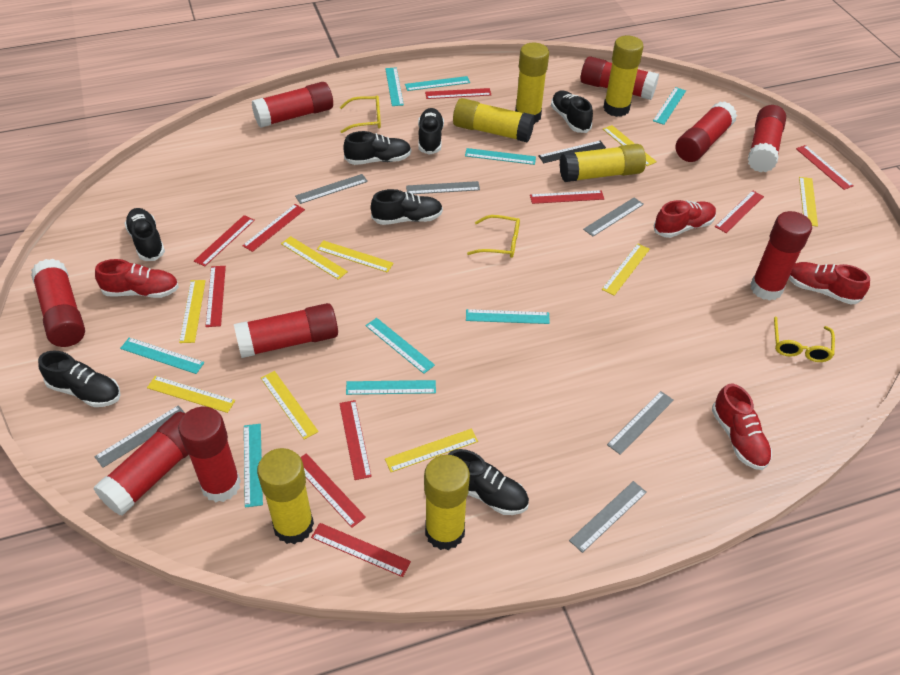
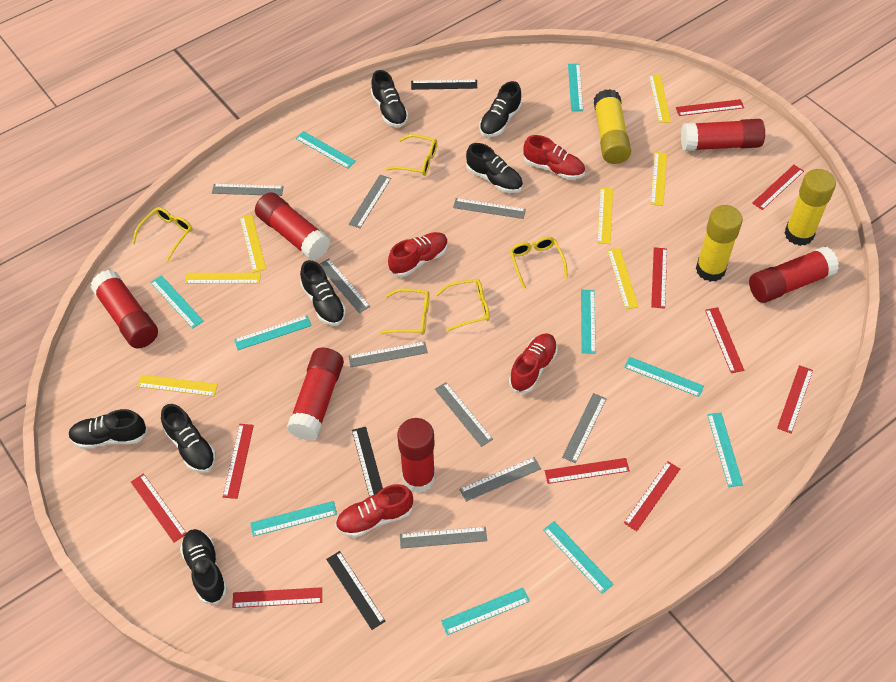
black ruler: [538,141,606,163] = 1 -> [326,551,385,630] [352,427,383,497] [411,80,477,90] = 3
grey ruler: [94,405,185,468] [295,174,368,204] [406,181,480,194] [569,481,647,553] [583,197,644,236] [607,391,674,455] = 6 -> [212,184,284,196] [320,258,370,313] [348,341,428,367] [349,175,391,228] [400,527,487,549] [435,382,493,447] [453,198,526,219] [459,457,541,502] [562,393,607,463] = 9
red glue stick: [31,259,85,347] [94,412,189,516] [178,407,241,502] [234,303,338,358] [252,82,333,128] [581,56,659,100] [675,101,737,162] [748,105,786,172] [750,211,812,301] = 9 -> [90,270,158,348] [255,192,330,260] [287,348,344,440] [397,418,435,493] [681,119,765,151] [749,247,839,303] = 6
turquoise ruler: [120,338,205,374] [244,424,263,508] [346,380,436,395] [365,318,435,374] [385,67,404,106] [405,76,470,91] [465,148,536,165] [466,309,550,324] [653,87,686,125] = 9 -> [150,275,204,329] [234,315,312,350] [250,501,337,537] [296,131,356,169] [441,588,530,635] [543,521,614,594] [568,64,583,111] [581,290,596,354] [624,357,704,397] [707,413,743,487] = 10
yellow glasses: [340,95,381,133] [467,215,520,258] [774,316,835,362] = 3 -> [132,207,193,262] [379,288,430,335] [386,134,437,176] [436,279,490,332] [510,237,568,289] = 5
yellow glue stick: [257,448,314,544] [424,455,470,550] [453,98,535,142] [515,43,549,124] [559,144,646,182] [603,36,644,117] = 6 -> [594,89,631,164] [696,205,743,282] [784,169,836,246] = 3
yellow ruler: [147,376,235,413] [179,280,206,343] [261,371,319,440] [281,236,348,280] [317,240,394,273] [385,429,478,472] [602,243,650,296] [603,125,657,166] [799,177,818,227] = 9 -> [137,375,218,396] [185,273,261,284] [240,214,266,272] [597,188,613,244] [607,248,639,309] [649,74,671,123] [651,152,667,206] = 7

